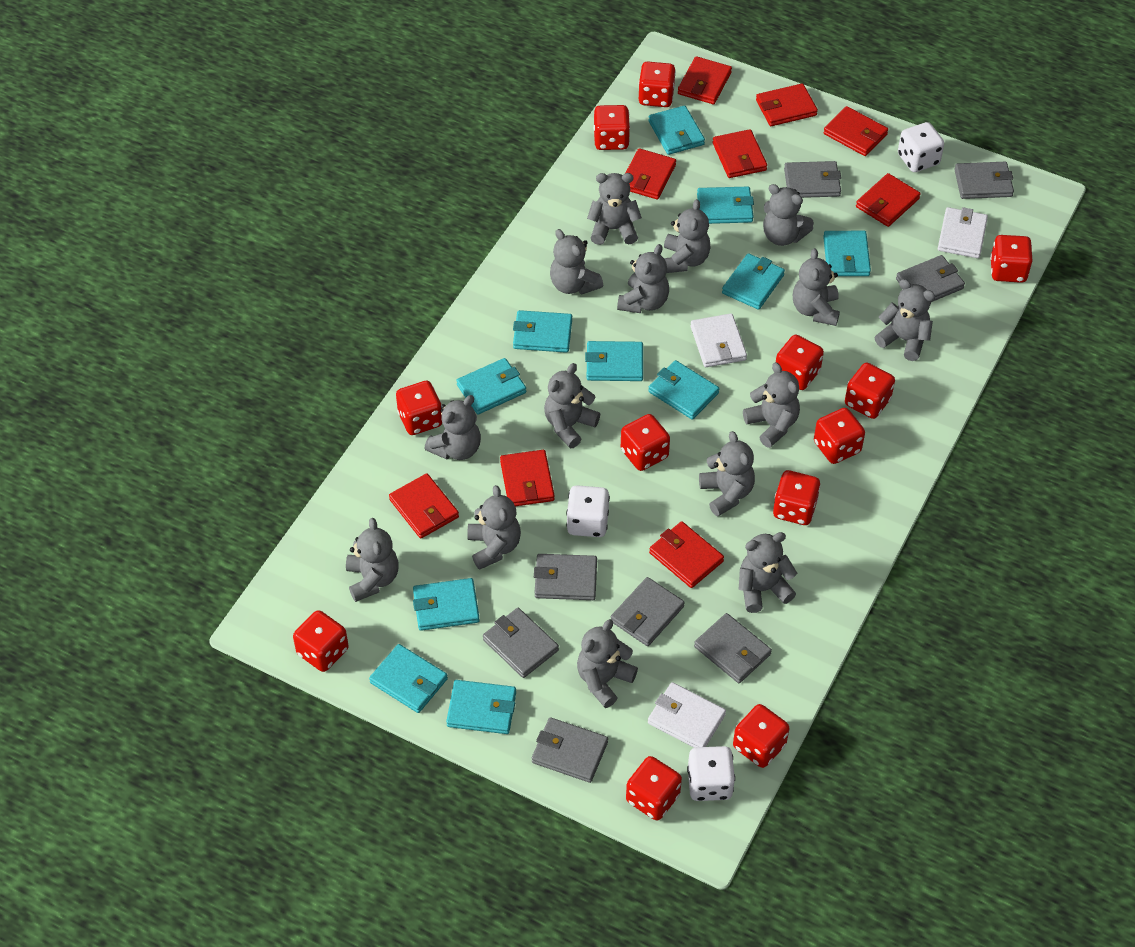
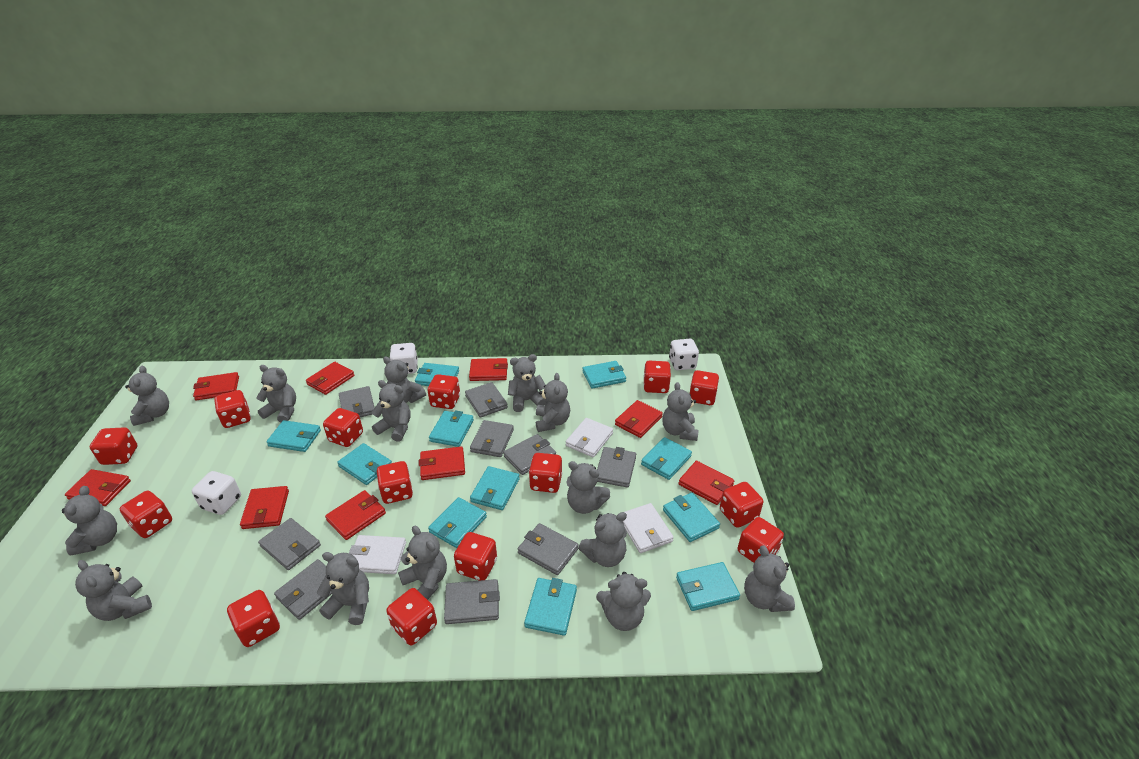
grey wallet: [483,608,559,678] [532,717,608,783] [534,554,597,600] [611,577,685,646] [694,613,772,683] [784,161,841,198] [896,255,965,302] [954,162,1014,199] = 8 -> [258,518,321,570] [274,559,332,620] [339,386,374,417] [444,579,500,624] [465,382,508,418] [470,420,514,457] [503,434,556,475] [518,523,579,575] [597,447,636,488] = 9
red dice: [293,610,349,672] [396,381,442,435] [593,105,630,150] [621,414,670,471] [626,756,682,821] [639,62,676,107] [733,704,789,768] [773,470,820,525] [776,335,824,390] [814,408,865,464] [845,363,895,419] [990,235,1032,283] = 12 -> [90,427,138,465] [120,491,172,538] [214,390,251,428] [227,590,280,647] [323,408,363,447] [377,461,413,504] [386,588,437,645] [427,374,460,409] [454,532,497,581] [529,453,562,493] [643,361,671,393] [689,370,719,405] [720,482,763,528] [738,517,784,563] = 14

